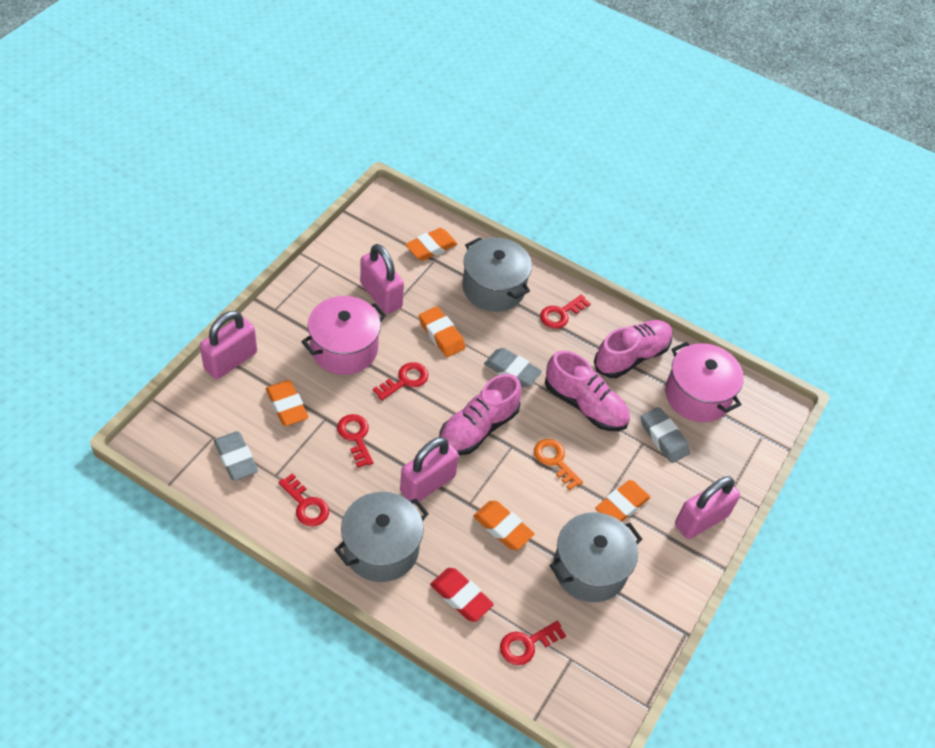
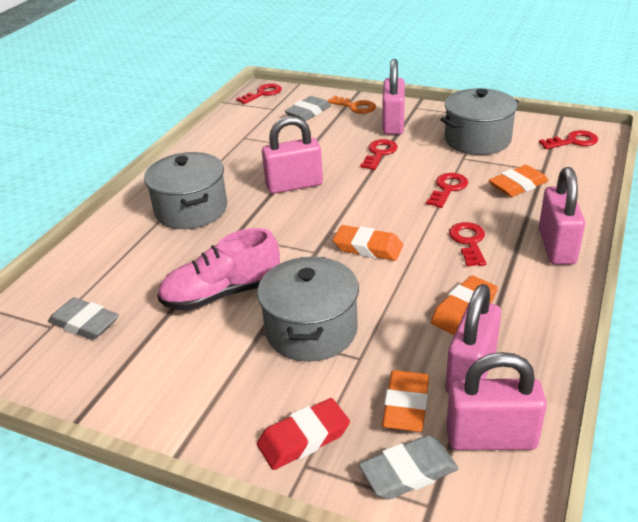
orange eraser: [266,380,309,426] [405,228,457,261] [418,306,466,357] [473,501,535,550] [595,480,650,522] = 5 -> [333,225,403,261] [382,370,429,432] [431,276,498,335] [489,165,549,197] = 4
pink padlock: [200,311,257,379] [360,244,404,314] [400,437,459,504] [675,476,740,539] = 4 -> [262,116,323,194] [382,59,405,135] [446,284,501,394] [446,352,547,450] [539,167,585,265] = 5
pink pot: [301,296,386,375] [665,342,743,422] = 2 -> none = 0
pink shoe: [439,374,522,455] [545,350,630,431] [594,320,673,378] = 3 -> [157,228,280,311] = 1

